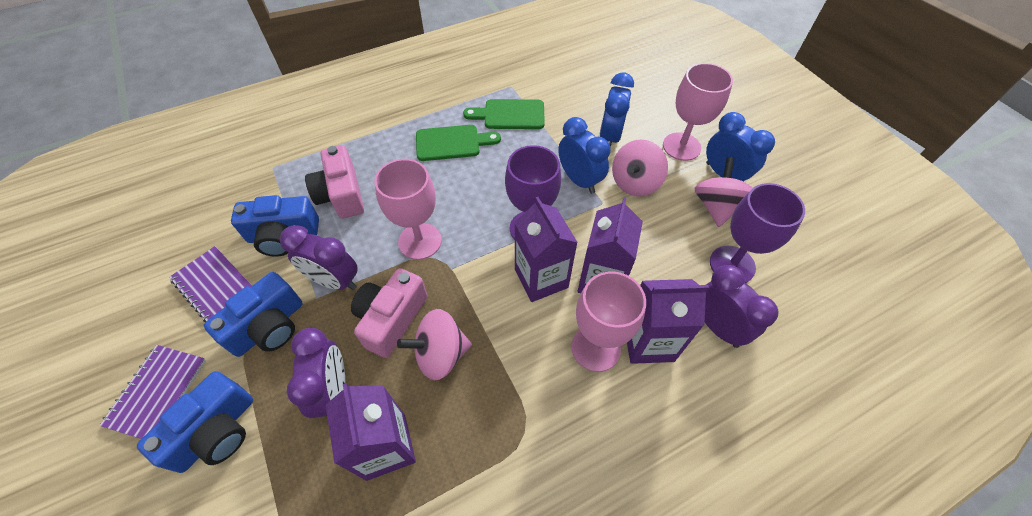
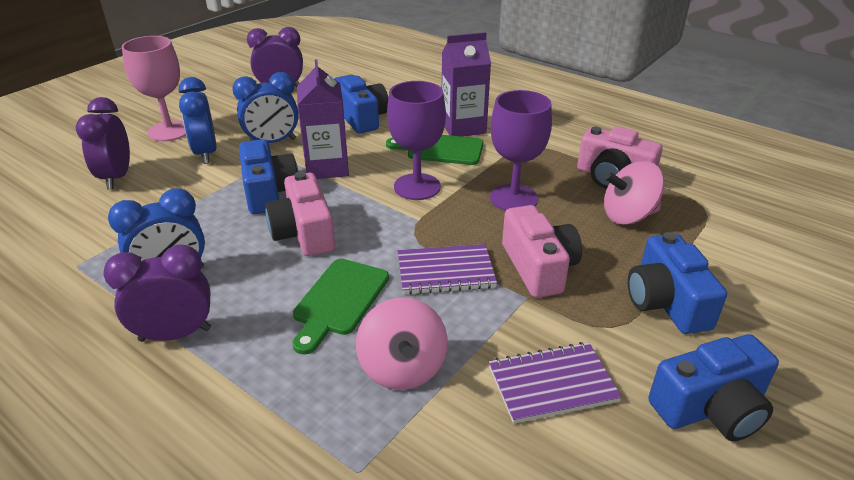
blue camera: [137,371,253,473] [204,272,303,357] [231,195,319,257] = 3 -> [239,139,298,214] [334,75,388,133] [628,232,727,334] [648,334,779,441] = 4
pink camera: [305,145,364,219] [351,268,427,358] = 2 -> [265,171,335,256] [502,205,582,298] [577,126,663,189] = 3
pink goblet: [374,159,442,260] [571,271,646,372] [663,63,733,161] = 3 -> [122,36,186,141] = 1
pink spinning top: [397,309,472,380] [612,140,668,196] [695,157,752,227] = 3 -> [356,298,448,390] [604,161,664,225] = 2
purple carton: [326,383,416,481] [514,197,578,302] [577,198,643,293] [627,279,709,364] = 4 -> [297,59,349,179] [442,32,491,137] = 2

